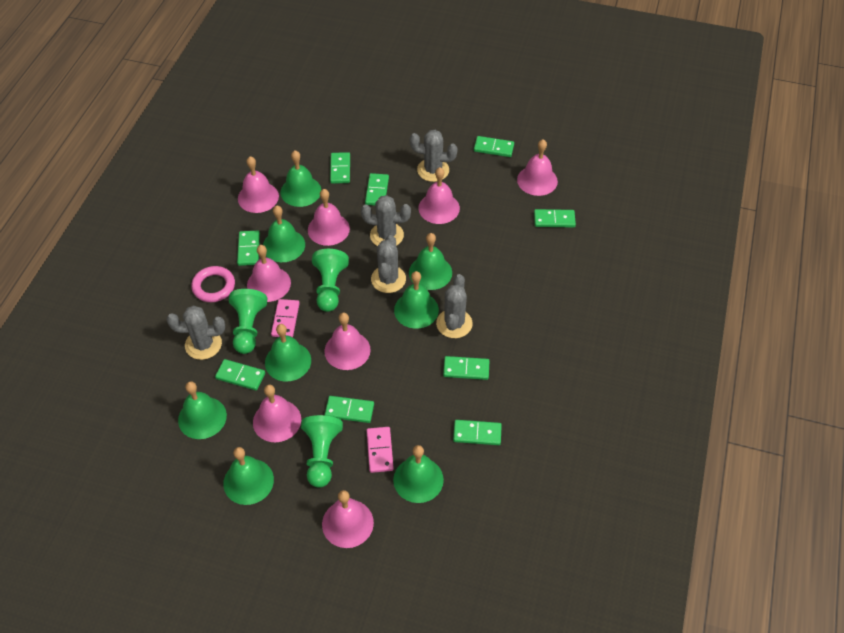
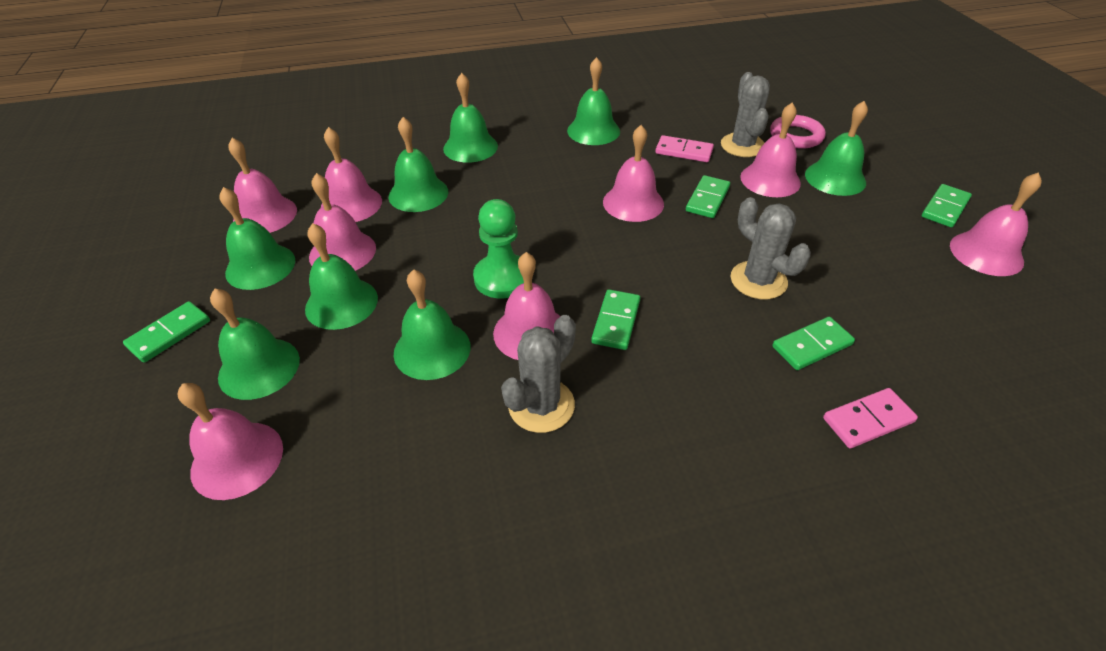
green domino: [215,359,265,391] [237,231,260,266] [325,396,374,423] [330,152,350,184] [365,173,389,205] [443,356,489,380] [453,420,502,445] [474,136,514,157] [534,209,576,228] = 9 -> [123,301,210,363] [591,289,640,350] [686,175,730,218] [772,317,855,370] [922,184,972,227] = 5
green pawn: [229,289,267,354] [301,415,343,488] [312,249,349,312] = 3 -> [473,199,524,298] = 1
grey cactus: [167,305,225,360] [361,195,411,246] [371,235,406,293] [410,130,458,182] [436,274,473,338] = 5 -> [501,315,576,433] [721,72,770,157] [730,197,811,299] = 3

